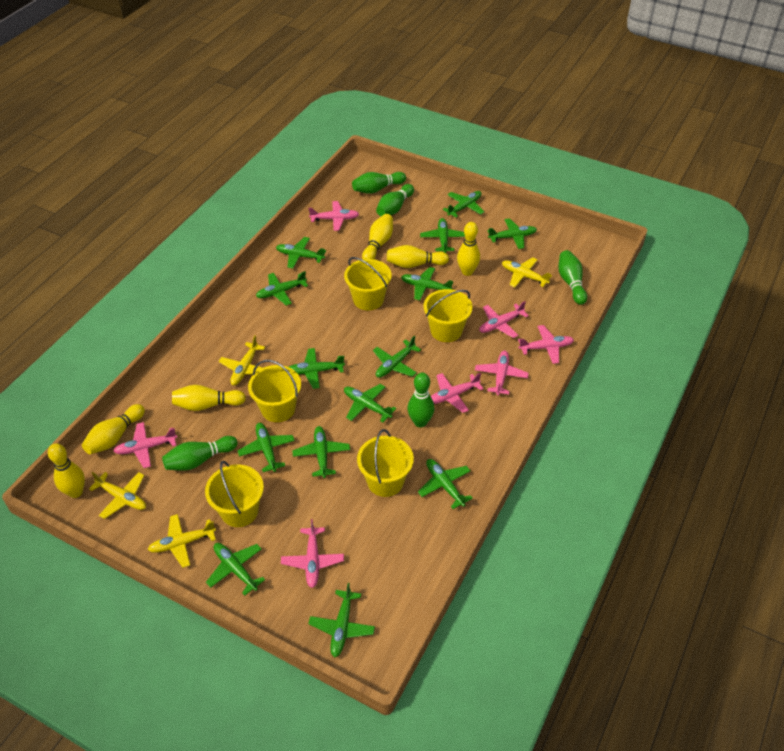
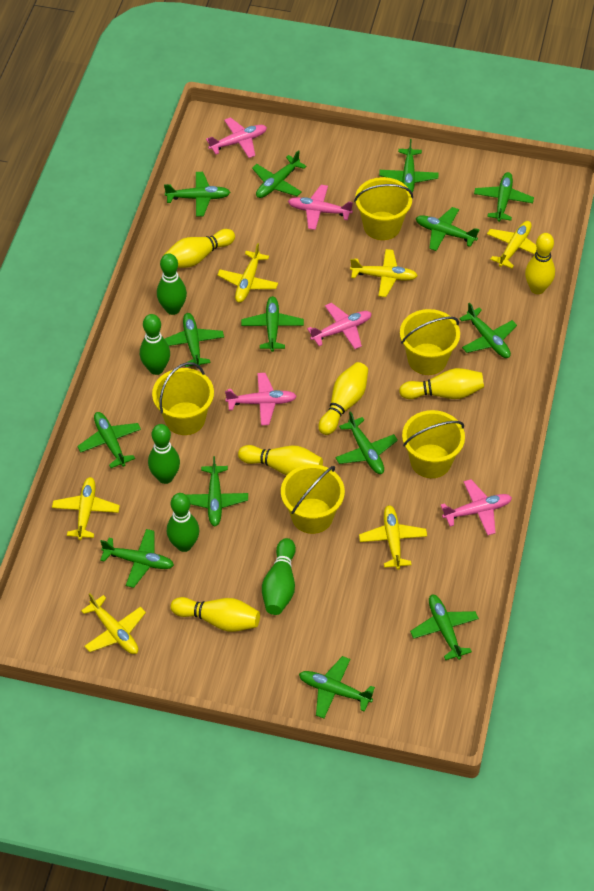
pink plane: [114,422,177,468] [281,519,344,588] [308,201,359,231] [431,373,484,413] [475,351,529,395] [479,301,529,338] [518,325,574,364] = 7 -> [206,117,267,158] [225,373,297,425] [288,185,353,230] [307,303,372,349] [441,479,512,535] = 5
yellow plane: [89,472,146,519] [148,514,216,568] [219,335,265,385] [502,257,552,287] = 4 -> [52,477,120,540] [81,593,146,654] [217,243,278,303] [350,249,418,297] [359,505,427,570] [487,221,537,269] = 6

